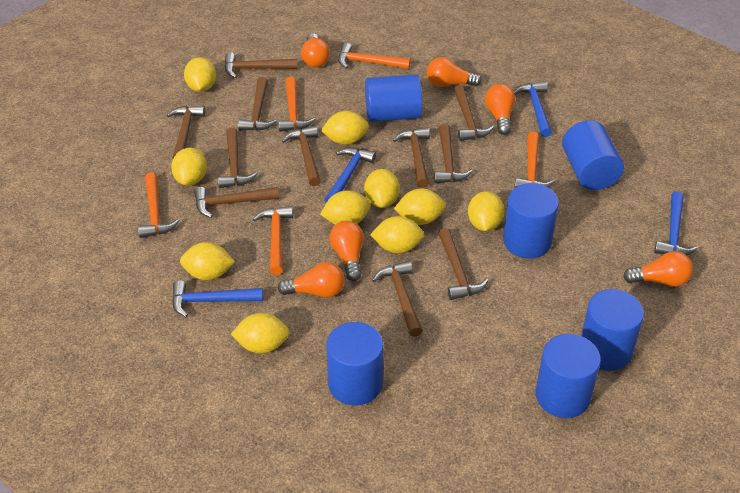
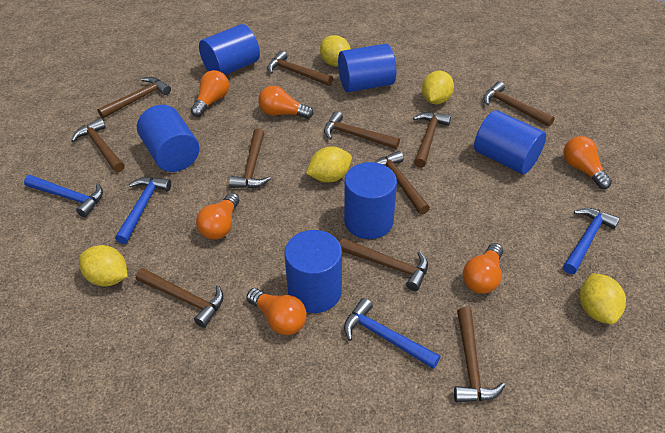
orange hammer: [138,172,179,238] [253,206,293,275] [278,77,315,132] [338,43,411,69] [514,131,554,188] = 5 -> none = 0
yellow lemon: [171,148,207,186] [180,242,235,280] [184,57,216,92] [231,313,290,353] [320,191,371,225] [321,111,369,145] [364,169,400,208] [370,216,424,253] [394,189,446,225] [468,191,504,231] = 10 -> [79,245,127,287] [306,146,352,182] [320,35,351,67] [422,71,454,104] [580,273,626,324] = 5

